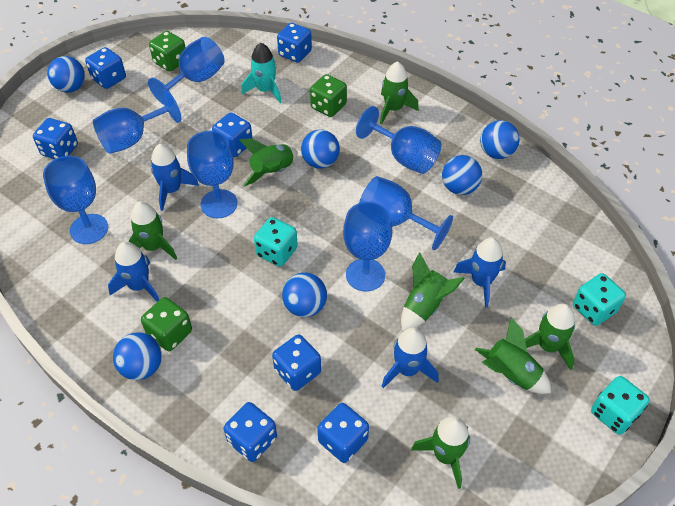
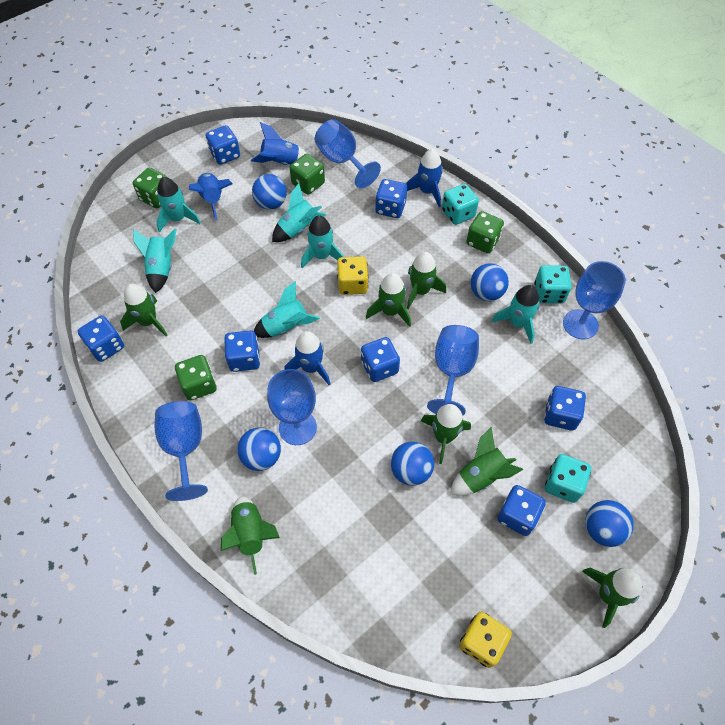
blue ball: [47,56,85,93] [113,332,162,380] [282,273,327,317] [301,130,340,169] [442,155,482,195] [480,120,520,159] = 6 -> [237,427,281,471] [252,174,287,210] [391,442,434,486] [471,263,509,301] [585,500,634,547] = 5
blue goblet: [43,156,108,244] [93,90,181,154] [148,37,225,105] [187,131,238,218] [343,202,392,291] [356,106,441,174] [359,176,453,250] = 7 -> [155,401,208,501] [267,369,317,445] [315,119,381,188] [427,325,479,416] [563,261,626,339] = 5
green dice: [141,297,192,351] [149,31,186,71] [310,74,347,117] = 3 -> [133,168,167,208] [175,355,217,400] [290,154,325,195] [466,211,504,253] = 4
turquoise rocket: [241,43,282,103] = 1 -> [133,229,176,293] [156,177,201,233] [254,281,320,338] [272,184,326,242] [301,215,343,268] [492,285,540,344] = 6
yellow dice: none = 0 -> [337,256,368,295] [459,612,512,668] = 2

